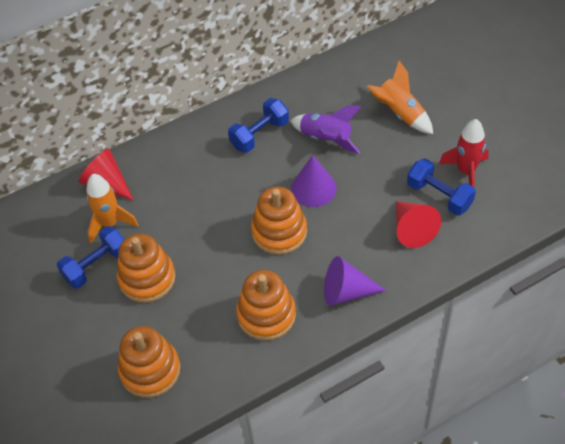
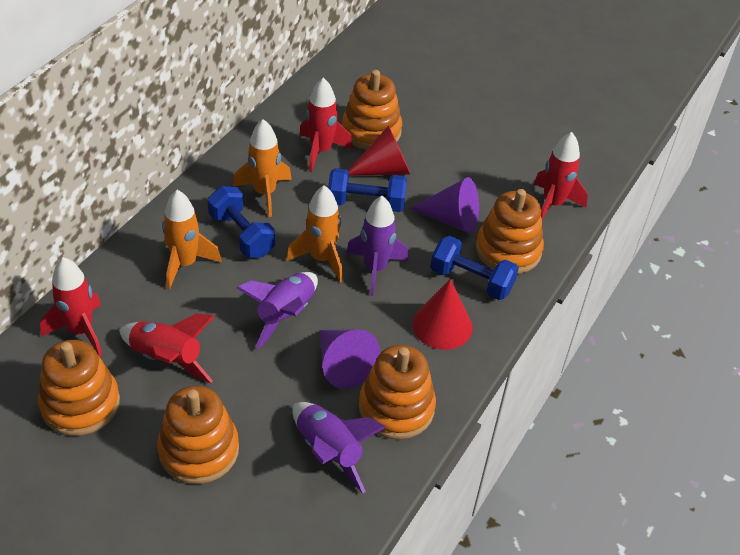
orange rocket: [86,174,138,244] [367,61,433,134] = 2 -> [162,190,222,290] [233,119,292,217] [286,185,343,282] = 3
orange stacking toy: [117,234,176,303] [118,326,180,398] [236,270,296,341] [251,187,307,255] = 4 -> [38,340,120,436] [157,386,239,484] [342,70,402,150] [359,345,436,439] [476,189,544,274] = 5
purple rocket: [290,105,362,154] = 1 -> [237,272,318,349] [292,402,386,493] [346,196,408,296] = 3
red rocket: [439,119,489,187] = 1 -> [40,257,102,356] [119,314,215,383] [299,78,353,172] [534,132,588,220] = 4

